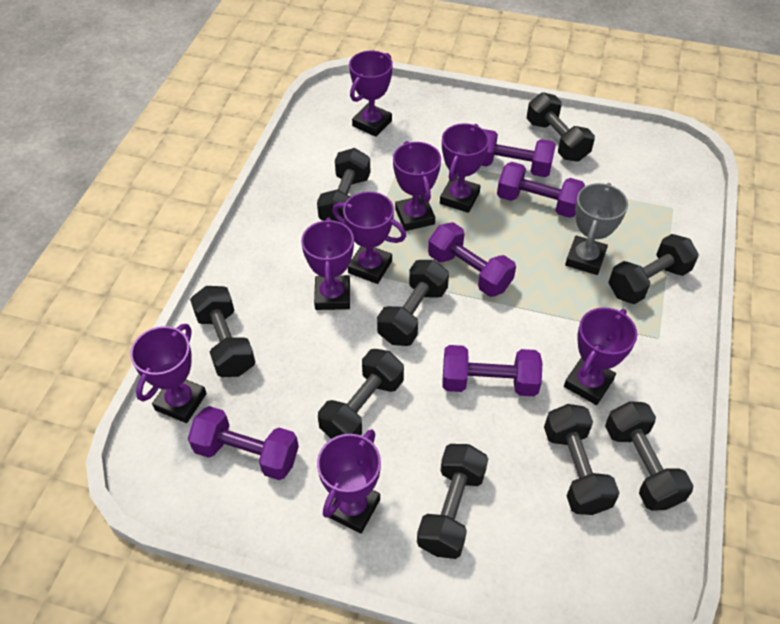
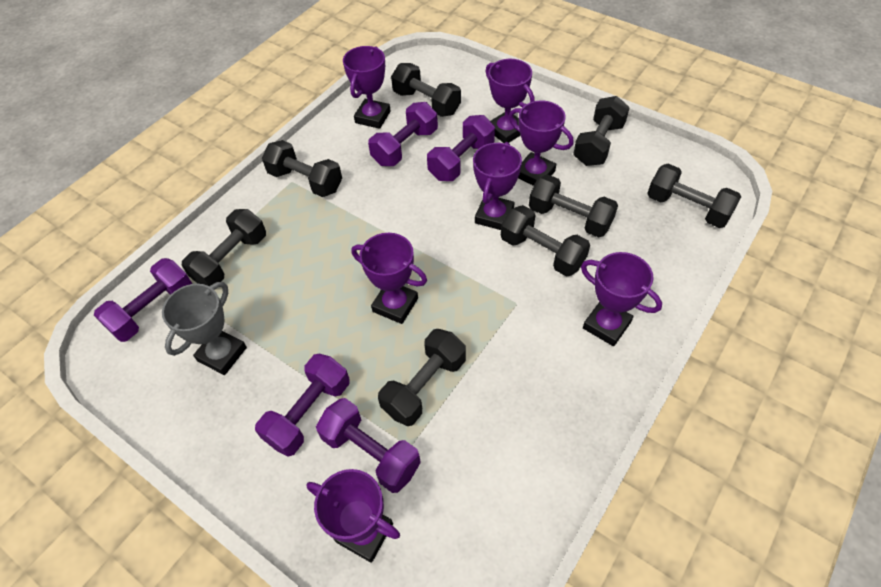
black dumbbell: [190,286,255,377] [317,148,370,222] [318,349,404,439] [377,260,449,346] [417,444,488,559] [527,92,595,162] [544,404,619,515] [605,401,694,511] [608,234,699,304] = 9 -> [182,209,266,286] [262,140,342,197] [378,329,466,426] [391,63,461,117] [501,205,590,276] [529,174,618,238] [573,96,630,166] [647,164,741,228] = 8
purple trophy: [130,324,207,423] [301,218,354,310] [317,429,381,534] [332,191,406,284] [349,51,393,137] [393,141,441,231] [440,123,489,213] [564,307,637,405] = 8 -> [307,469,400,563] [343,46,391,129] [352,233,427,324] [473,142,522,230] [486,59,535,143] [509,101,573,186] [581,252,662,346] = 7

